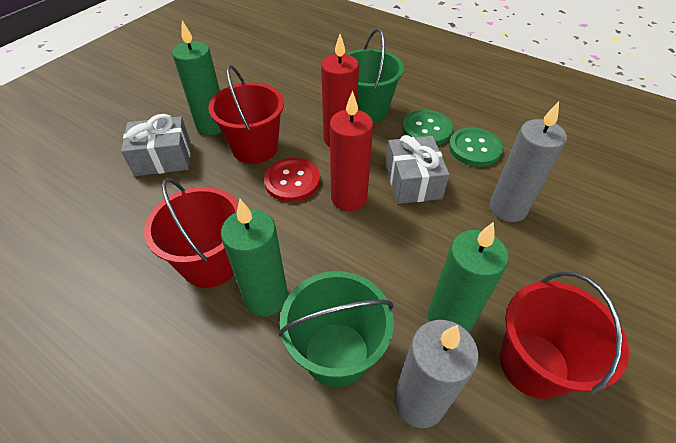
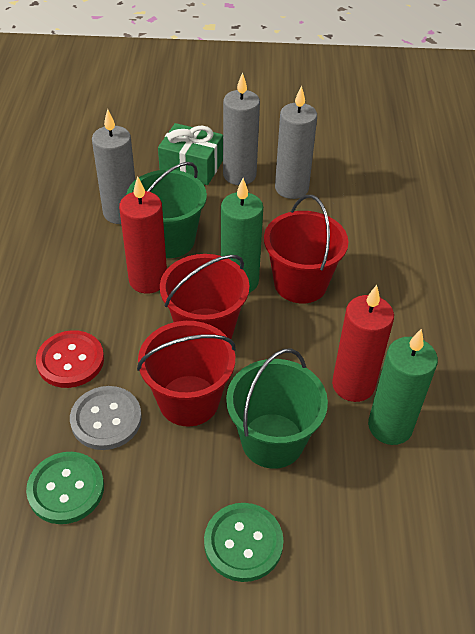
green candle: [172,21,221,135] [221,199,288,317] [428,222,509,332] = 3 -> [221,178,263,293] [368,329,438,445] = 2
green gift: none = 0 -> [158,123,223,185] = 1
grey button: none = 0 -> [70,386,142,450] = 1
grey candle: [394,320,479,428] [490,102,567,222] = 2 -> [92,109,135,224] [223,72,260,185] [275,85,317,199] = 3
grey gift: [121,114,191,176] [386,135,450,204] = 2 -> none = 0

